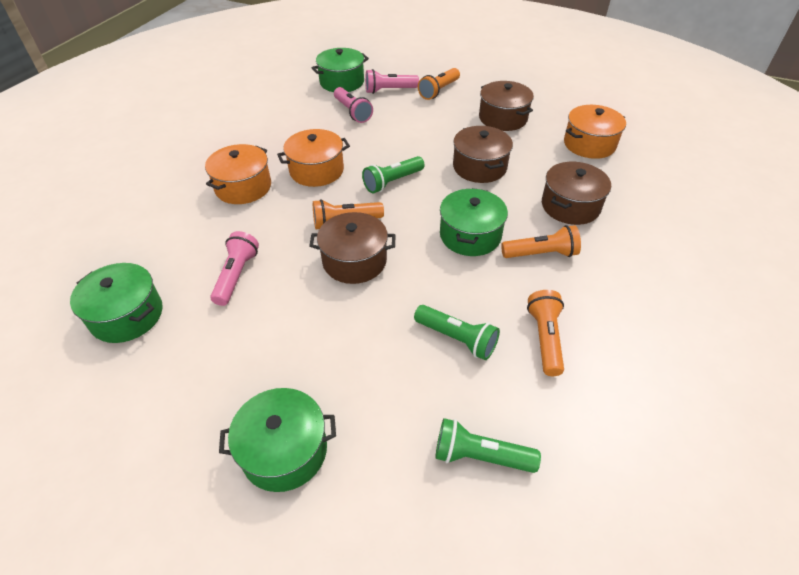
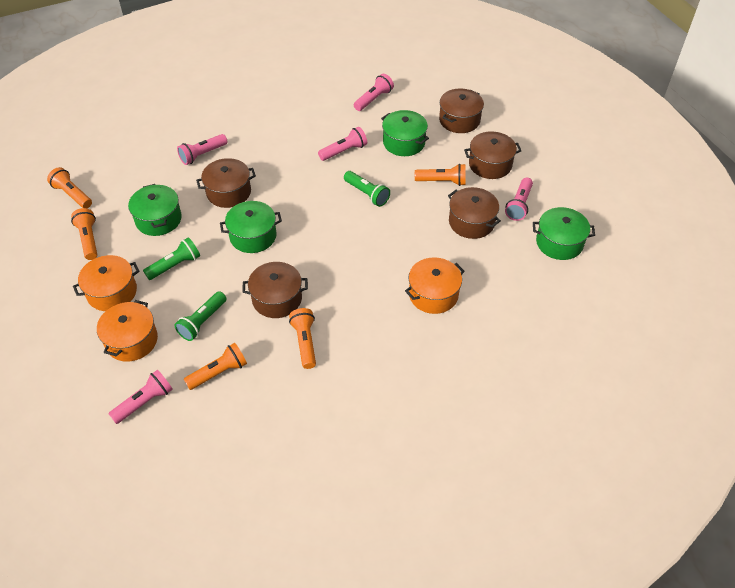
brown pot: [309,212,395,284] [453,126,513,183] [479,81,534,131] [542,162,611,225] = 4 -> [196,158,256,208] [242,262,308,318] [439,89,484,133] [448,187,501,239] [464,131,521,179] = 5
orange flashlight: [313,199,384,229] [418,68,460,100] [501,225,581,258] [527,290,564,376] = 4 -> [47,167,92,208] [71,208,97,260] [184,343,247,390] [289,308,316,369] [415,164,466,186] = 5
pink flashlight: [210,231,259,306] [334,87,373,123] [365,69,419,94] = 3 -> [109,370,173,424] [177,134,228,165] [318,127,367,161] [354,74,394,111] [505,178,533,221] = 5

